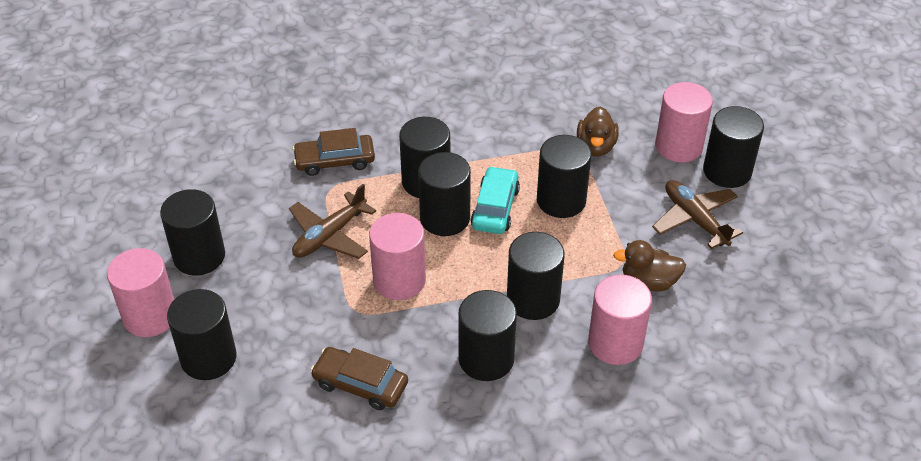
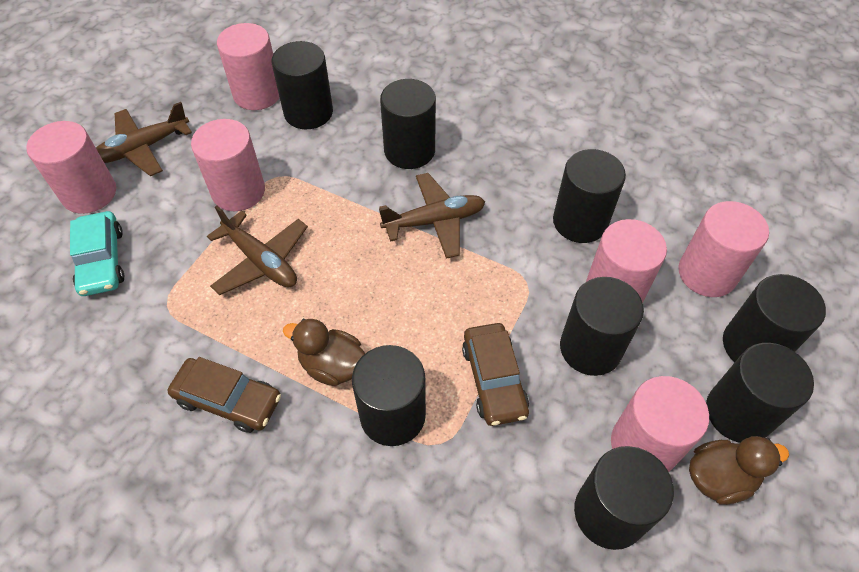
brown plane: [289,184,376,259] [652,180,743,249] = 2 -> [96,102,192,176] [207,206,308,295] [379,173,485,259] = 3
pink cylinder: [107,248,175,337] [369,213,426,300] [588,275,652,365] [655,82,713,163] = 4 -> [26,121,116,214] [191,119,265,211] [217,23,280,110] [586,219,667,303] [611,376,709,472] [678,201,769,297] = 6

